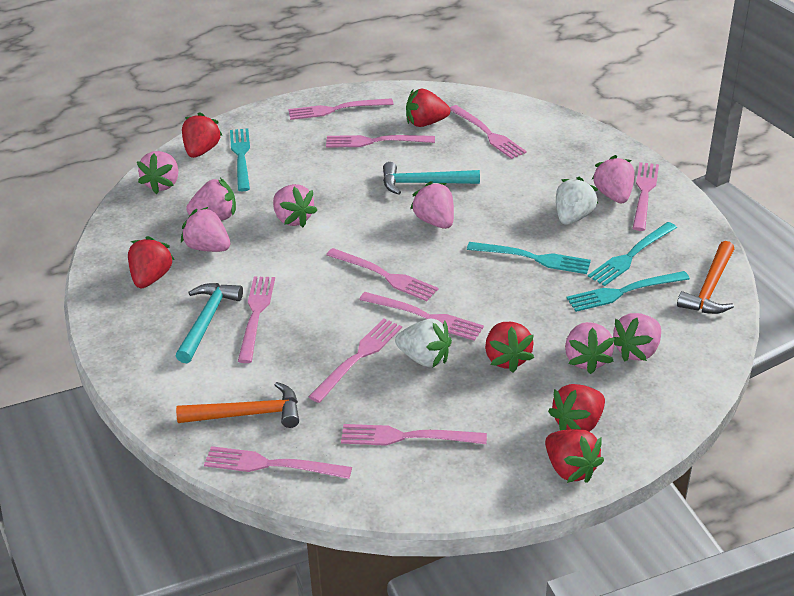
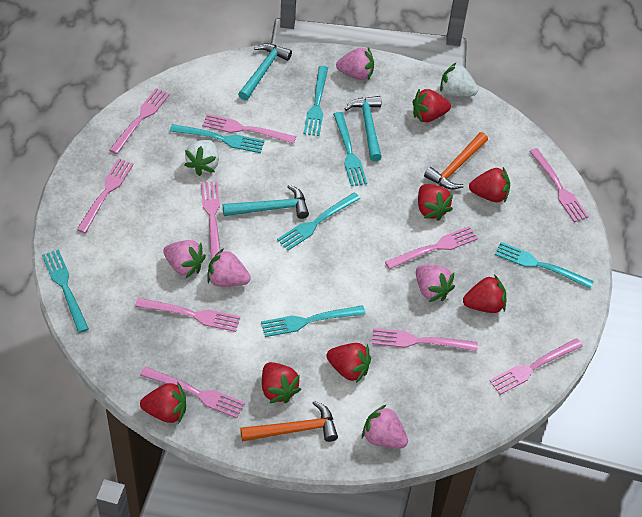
pink strawberry: [137,151,178,194] [181,207,231,252] [186,178,236,220] [273,184,318,227] [410,181,454,229] [565,322,615,374] [592,155,635,203] [613,313,661,362] = 8 -> [163,240,206,278] [207,248,251,287] [336,47,374,80] [362,404,408,448] [416,265,455,302] = 5
red strawberry: [128,236,175,288] [182,112,223,158] [406,89,450,127] [485,322,534,373] [545,429,604,483] [548,384,605,432] = 6 -> [140,383,186,423] [262,362,301,403] [326,343,371,383] [413,88,451,122] [418,184,453,221] [463,274,506,313] [469,167,510,203] = 7
turquoise fork: [230,128,250,191] [467,242,591,274] [566,271,690,312] [588,222,677,286] = 4 -> [42,249,89,333] [170,124,265,153] [261,305,366,337] [277,192,360,251] [303,66,328,136] [333,112,367,186] [495,242,594,289] = 7
turquoise hammer: [176,283,243,363] [383,162,480,195] = 2 -> [223,185,309,219] [238,43,292,101] [345,96,382,162] = 3

